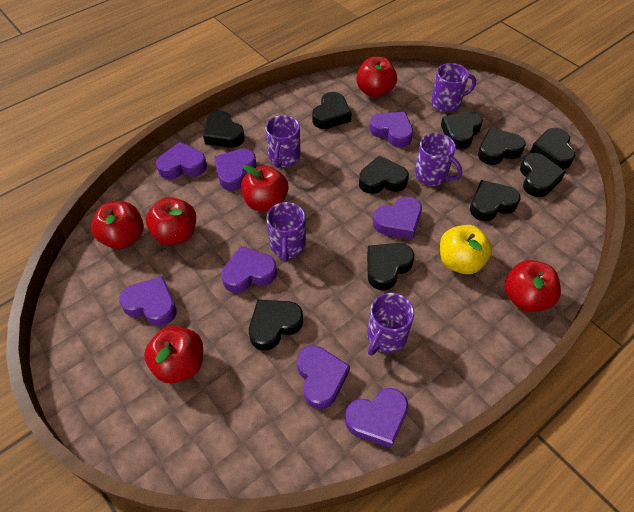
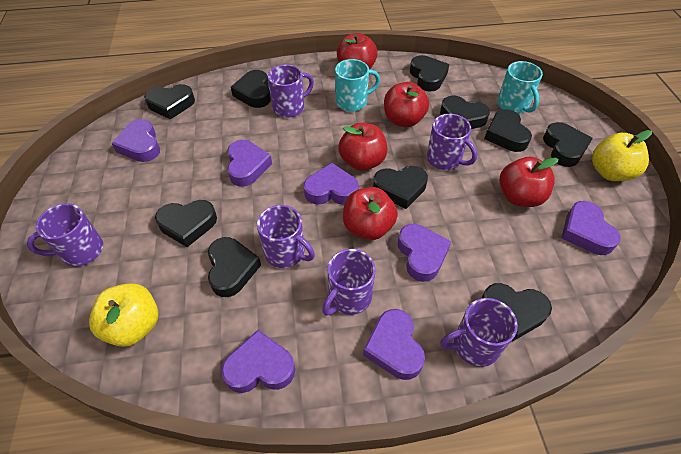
purple heart: [119,276,177,326] [156,142,207,179] [214,148,257,191] [221,246,277,293] [297,345,350,409] [345,388,408,448] [370,112,413,147] [373,197,422,239] = 8 -> [112,119,160,162] [221,330,295,393] [227,140,272,186] [303,163,359,205] [363,309,425,380] [398,224,451,282] [562,201,620,255] = 7
purple mug: [265,115,300,168] [266,202,306,262] [367,293,414,355] [415,133,462,186] [431,63,476,112] = 5 -> [27,203,103,267] [257,205,315,268] [268,65,314,118] [322,249,376,316] [427,114,477,170] [440,298,518,367] = 6
red apple: [91,201,144,249] [144,326,203,383] [146,197,196,245] [241,165,289,211] [357,57,397,98] [504,260,561,312] = 6 -> [337,33,377,70] [338,123,388,171] [343,187,398,240] [384,82,429,127] [499,157,559,207] = 5
turquoise mug: none = 0 -> [335,59,380,112] [497,61,543,114] = 2
yellow apple: [440,225,492,274] = 1 -> [89,283,159,347] [592,130,652,181] = 2

